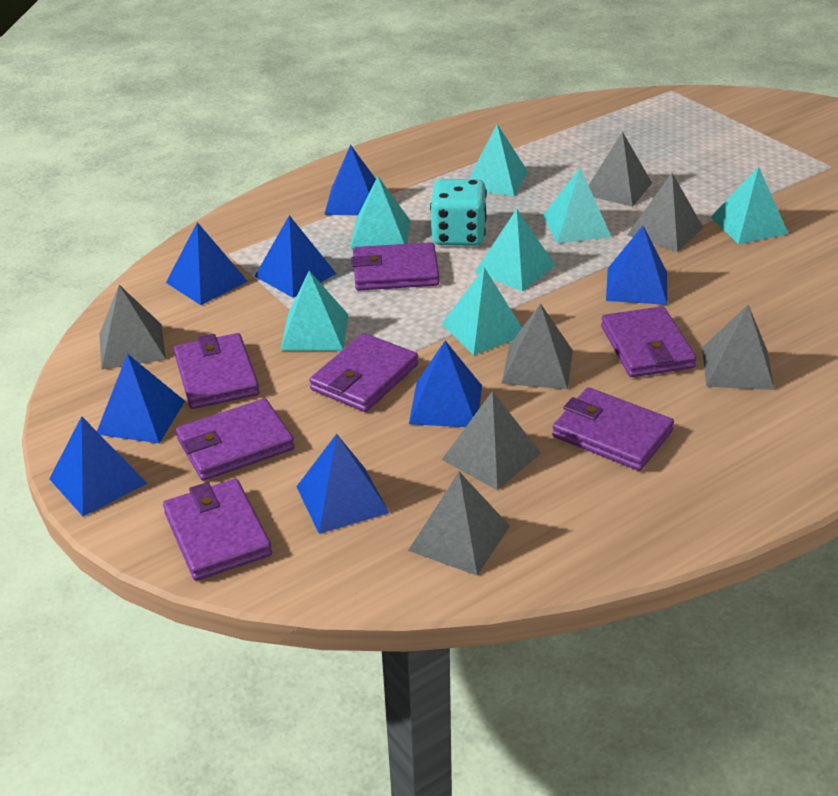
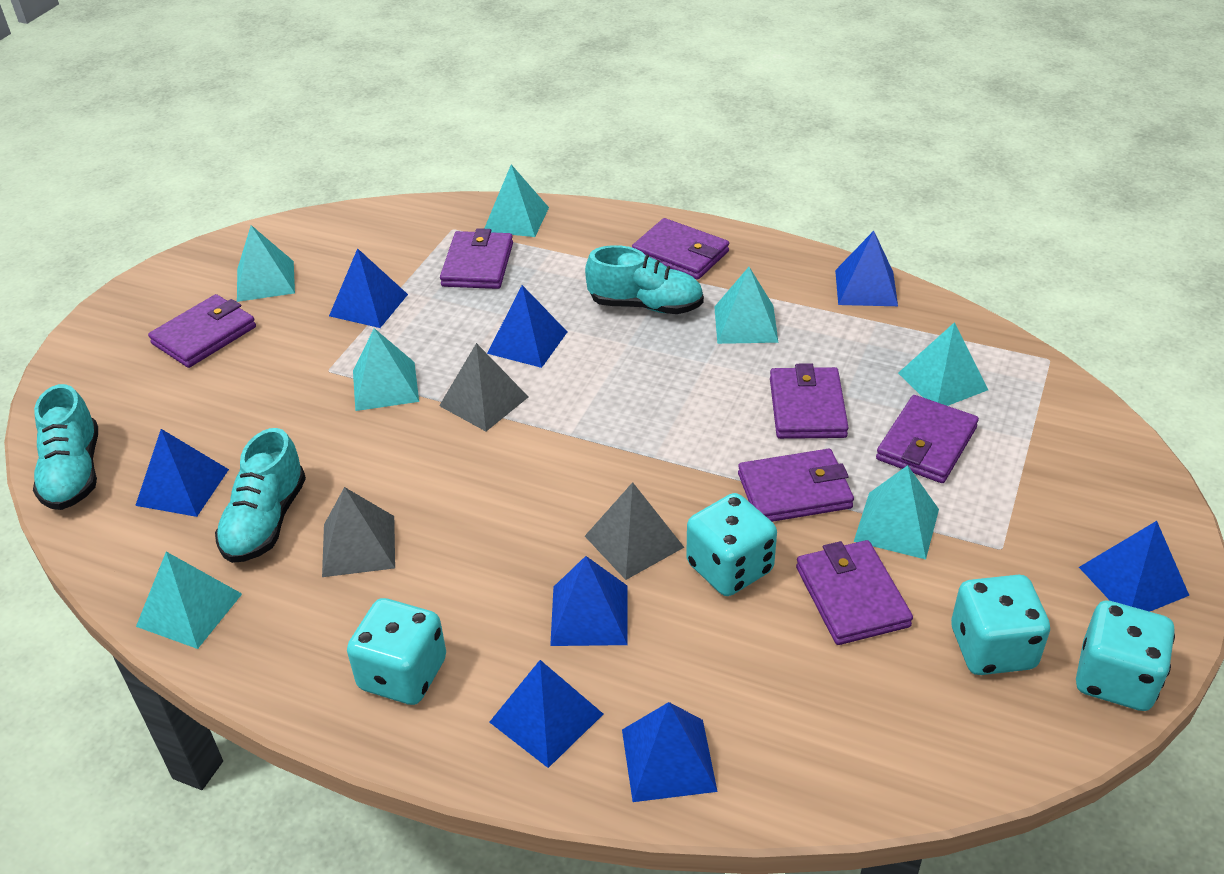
grey pyramid: [99,285,166,370] [408,472,510,576] [442,391,541,490] [502,303,573,390] [589,131,652,207] [627,173,703,252] [702,305,774,390] = 7 -> [322,487,395,577] [439,343,528,431] [585,482,684,580] = 3
turquoise dice: [430,179,487,246] = 1 -> [347,598,446,705] [686,493,777,596] [951,575,1050,675] [1076,600,1175,711] = 4
turquoise shoe: none = 0 -> [33,384,98,510] [215,428,306,563] [585,245,704,314] = 3

